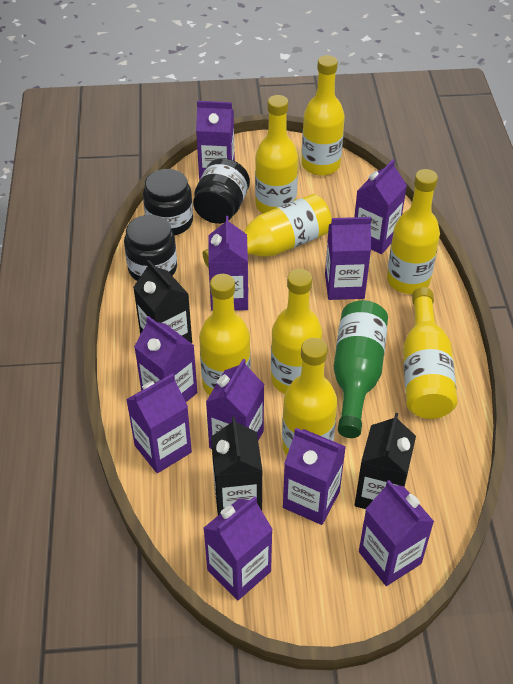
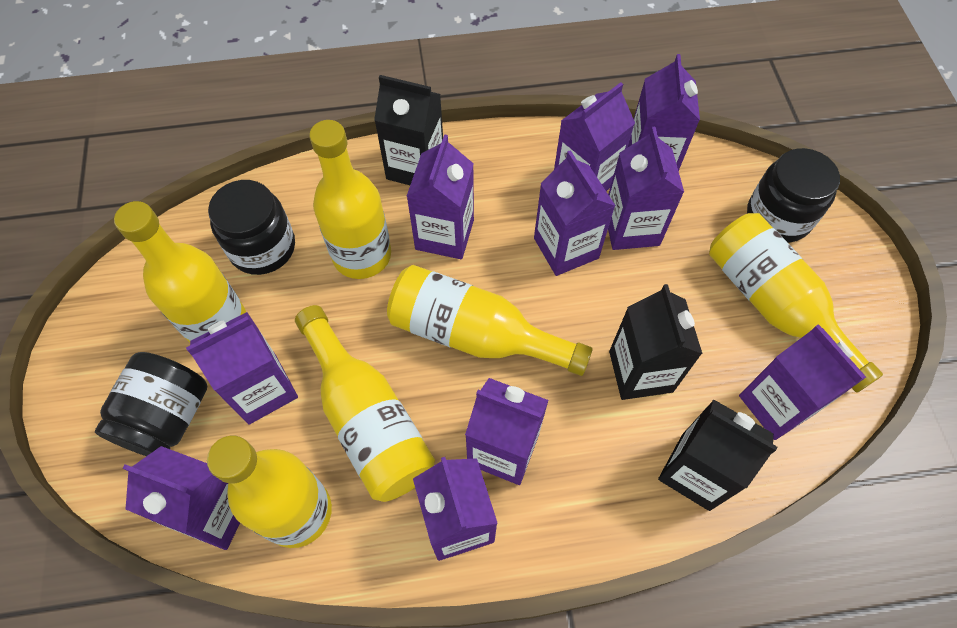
green bottle: [333,300,388,438] = 1 -> none = 0
yellow bottle: [199,274,251,396] [203,194,332,268] [255,95,298,214] [271,269,322,394] [282,338,337,455] [302,55,345,176] [387,169,440,294] [403,287,457,419] = 8 -> [114,201,246,342] [207,436,332,548] [295,305,435,502] [309,120,391,279] [387,265,593,376] [709,213,883,393] = 6

